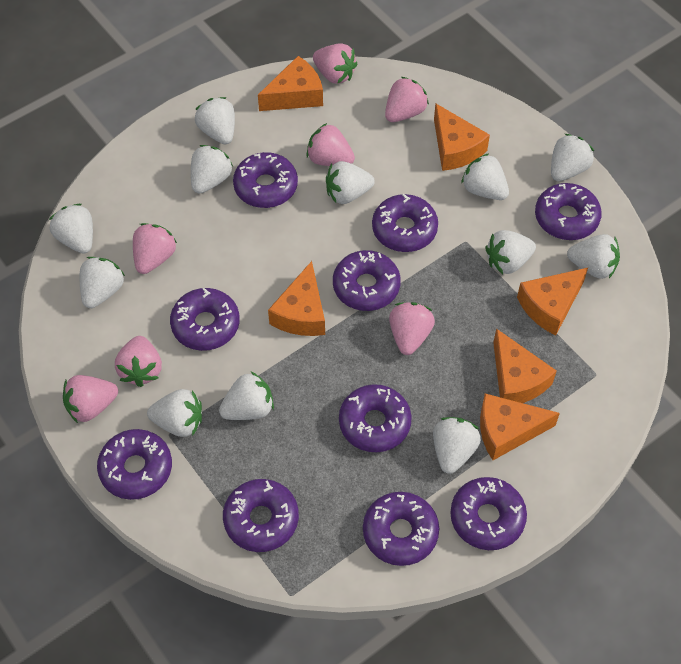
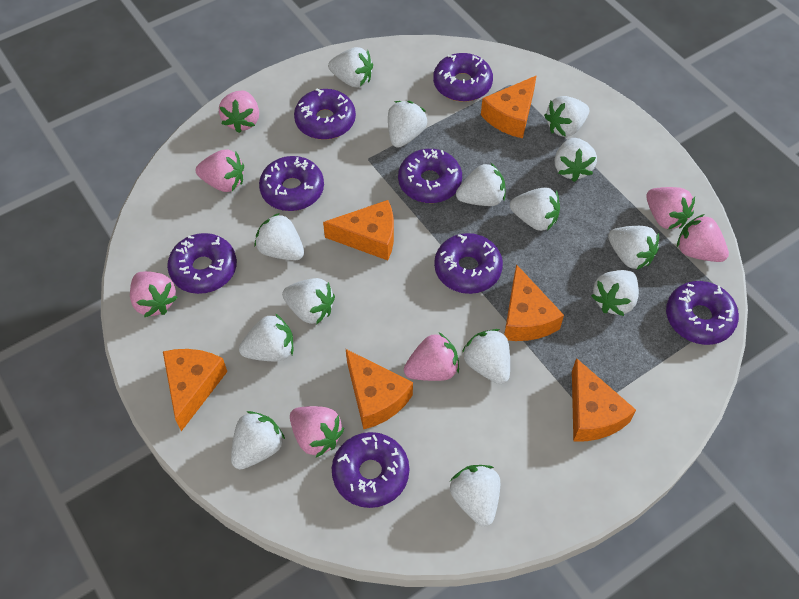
purple donut: [97,429,172,500] [170,288,240,351] [223,479,299,552] [233,152,298,208] [333,250,401,311] [339,384,412,452] [363,492,439,566] [372,194,438,252] [450,477,527,550] [535,183,602,240] = 10 -> [167,233,237,294] [259,156,324,211] [294,88,356,140] [332,432,409,508] [398,149,462,203] [433,53,493,102] [434,233,503,294] [666,281,739,345] = 8
white strawberry: [49,204,93,254] [80,257,125,308] [147,389,202,437] [191,145,233,194] [195,97,235,145] [219,372,274,420] [326,161,375,204] [433,417,481,474] [461,153,509,200] [485,230,536,274] [551,134,594,181] [567,234,620,279] = 12 -> [231,411,285,469] [239,314,293,361] [255,213,304,260] [282,278,335,325] [328,47,373,87] [388,101,427,148] [450,465,500,527] [456,163,506,206] [462,329,510,384] [510,187,560,231] [544,96,589,137] [555,138,597,182] [591,270,639,316] [608,226,659,270] = 14

